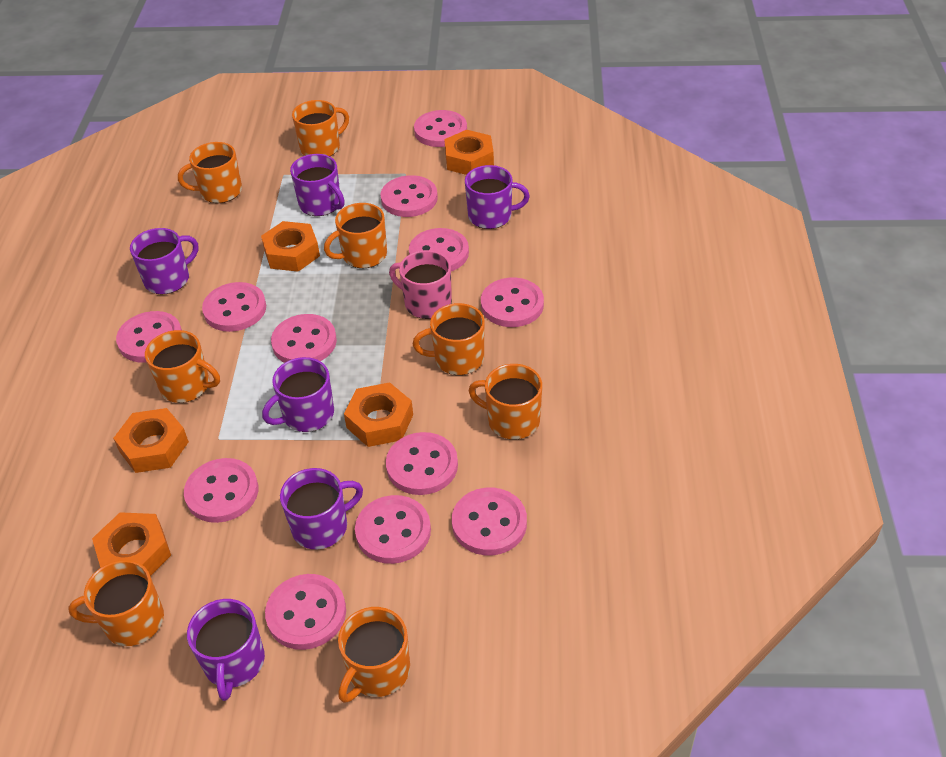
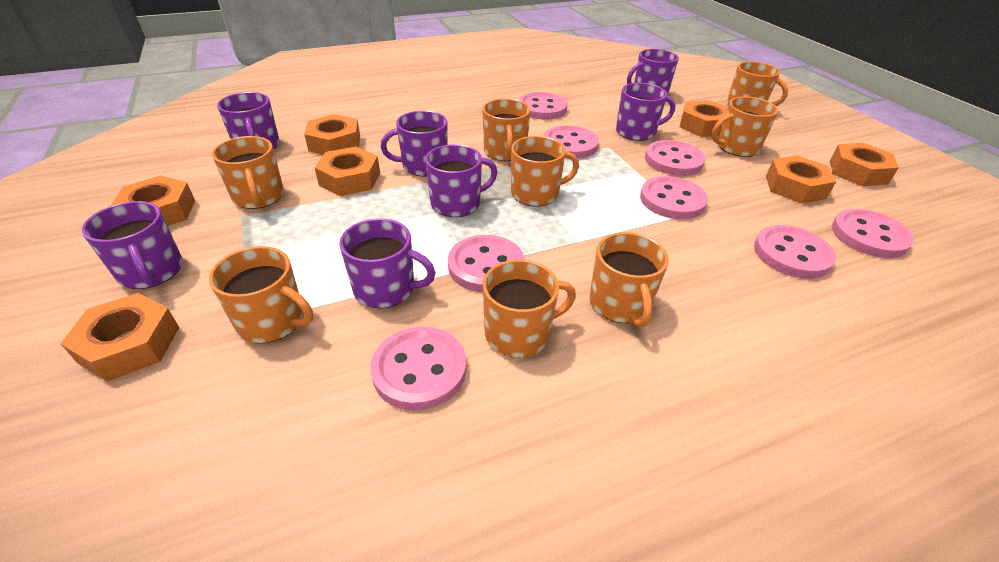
orange nut: [92,512,171,576] [113,408,189,473] [261,221,320,272] [344,382,413,447] [444,130,494,175] = 5 -> [61,293,180,382] [111,176,195,226] [304,114,360,155] [315,147,380,196] [680,100,728,137] [766,155,836,204] [830,143,899,186] = 7
pink button: [116,311,182,363] [184,458,258,523] [202,282,266,332] [265,574,346,650] [271,314,337,363] [355,495,431,564] [380,175,438,217] [386,432,458,495] [409,228,469,271] [414,110,467,147] [452,488,527,555] [481,277,544,327] = 12 -> [370,327,466,410] [448,235,524,292] [519,92,568,119] [543,125,599,159] [640,176,708,219] [645,140,706,176] [754,225,836,279] [832,209,914,258] = 8
pink mug: [389,250,452,319] = 1 -> none = 0
purple mug: [130,228,198,294] [187,599,265,701] [262,357,334,432] [280,468,363,549] [290,154,345,216] [465,165,530,229] = 6 -> [82,201,183,289] [217,92,279,149] [339,218,436,308] [381,111,448,177] [425,144,498,217] [616,83,675,141] [627,49,679,95] = 7

